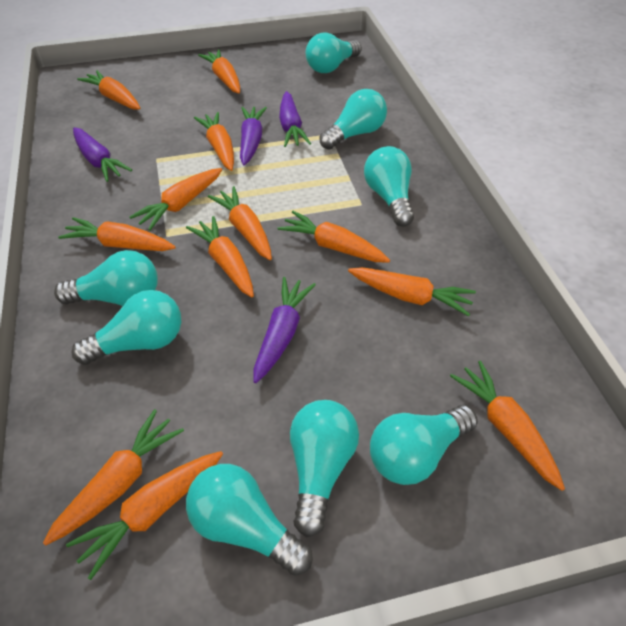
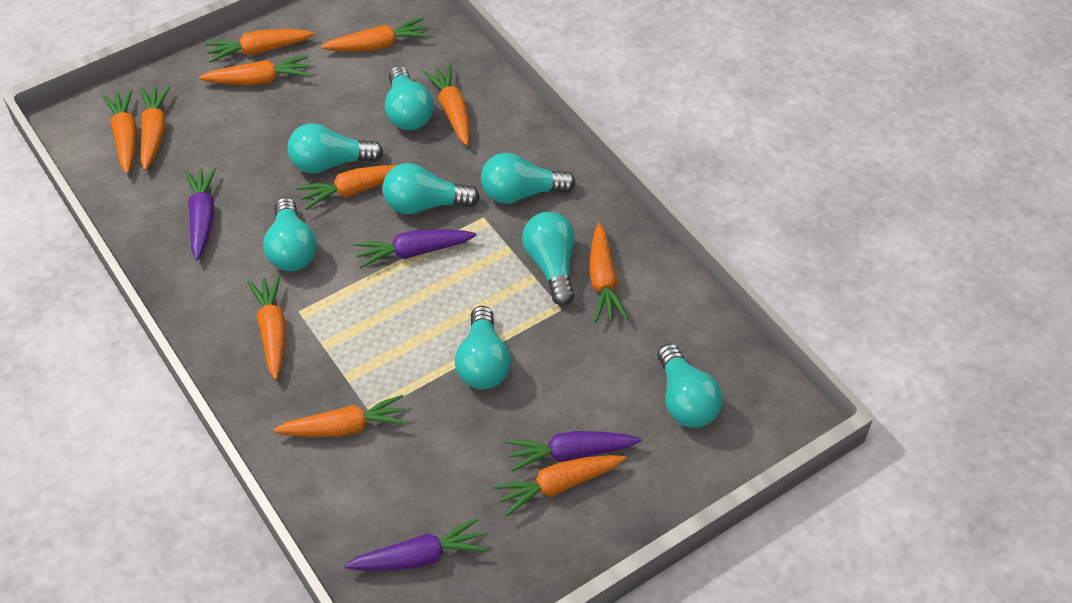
orange carrot: [43,409,184,546] [58,217,176,251] [66,451,223,580] [77,70,140,110] [130,168,222,231] [186,216,254,297] [194,112,234,171] [198,49,240,93] [208,186,272,260] [278,211,390,262] [348,267,476,316] [450,361,565,491] = 12 -> [102,89,137,174] [140,86,171,171] [199,55,311,85] [205,29,315,63] [247,275,286,380] [273,395,408,437] [297,165,397,210] [320,18,429,51] [423,64,470,146] [493,455,626,517] [589,223,628,322] = 11

